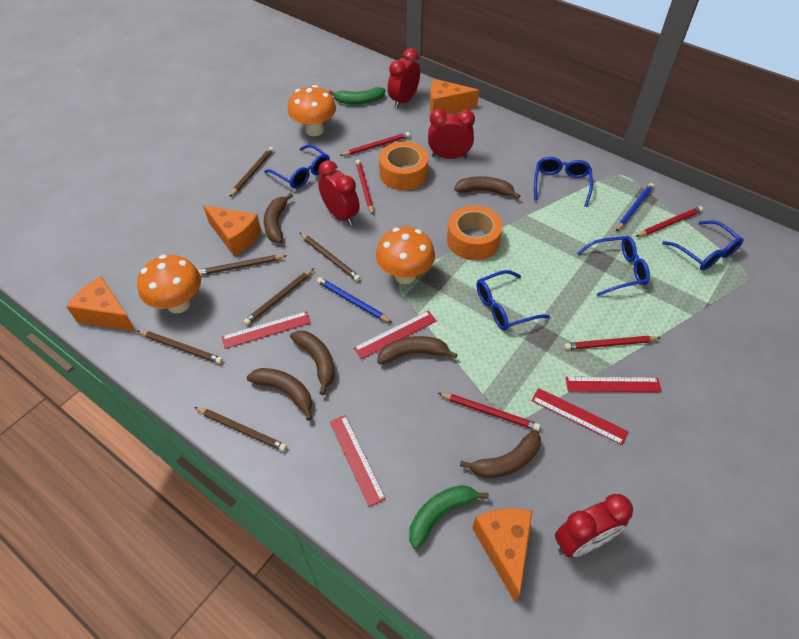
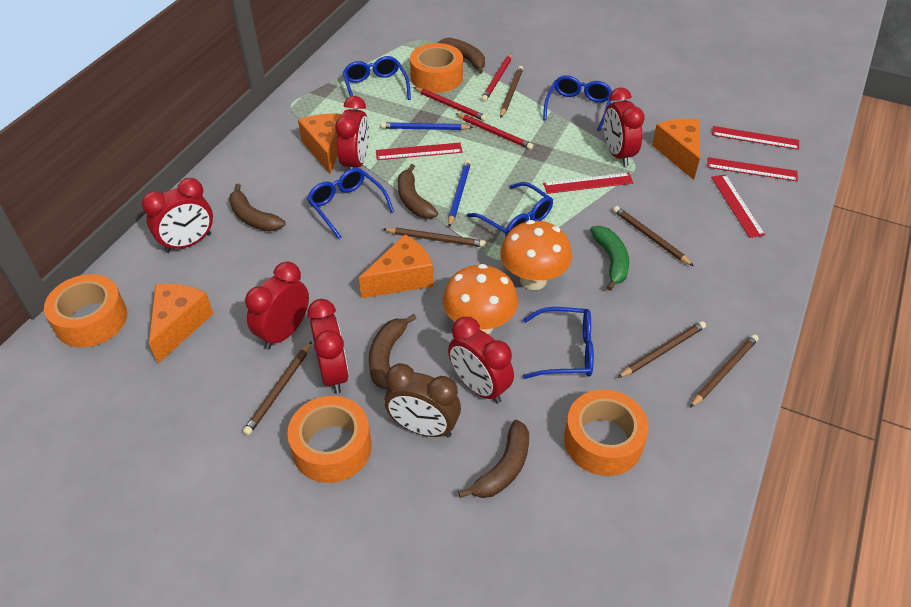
brown banana: [247,368,312,421] [264,193,293,243] [290,330,335,395] [377,336,458,364] [454,176,520,199] [460,430,541,478] = 6 -> [229,184,286,231] [369,314,417,389] [398,164,438,219] [438,38,485,74] [458,420,529,498] = 5
brown clock: none = 0 -> [384,363,461,437] = 1
green banana: [329,87,385,105] [409,485,489,549] = 2 -> [590,226,629,291] = 1
orange mushroom: [137,255,201,314] [288,85,336,136] [376,227,435,284] = 3 -> [443,264,518,334] [500,220,572,290] = 2
orange tape: [379,142,428,190] [447,206,503,260] = 2 -> [44,274,127,348] [287,396,371,483] [410,43,463,93] [564,390,649,476] = 4
red clock: [318,160,360,226] [388,48,420,108] [428,109,475,159] [555,494,633,557] = 4 -> [142,178,213,253] [245,262,309,350] [307,299,349,394] [335,96,369,169] [448,317,514,403] [604,88,645,166] = 6
red pencil: [339,132,410,156] [356,160,374,215] [438,393,540,431] [564,336,660,350] [636,206,703,237] = 5 -> [413,87,487,121] [455,113,533,150] [481,53,512,102] = 3

